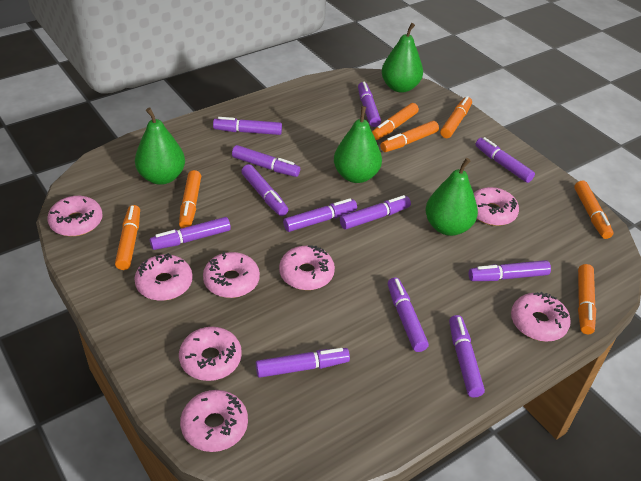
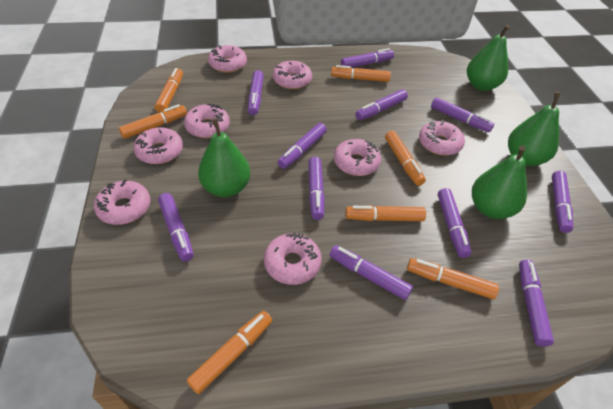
purple marker: [150,217,231,250] [213,117,282,135] [232,145,300,177] [241,164,288,216] [256,348,350,378] [283,198,357,232] [340,195,411,229] [358,82,381,127] [388,277,429,352] [449,315,485,398] [469,260,551,281] [475,137,535,183] = 12 -> [158,193,194,261] [248,70,264,115] [278,123,327,169] [308,157,325,220] [330,245,413,300] [341,48,394,67] [355,89,408,120] [431,97,494,132] [438,188,471,258] [519,260,554,347] [552,171,573,233] = 11

